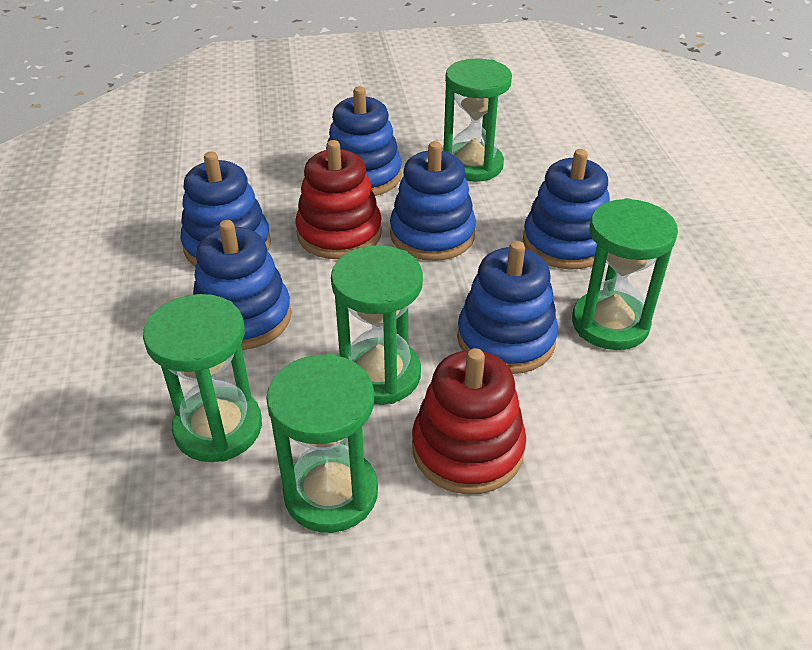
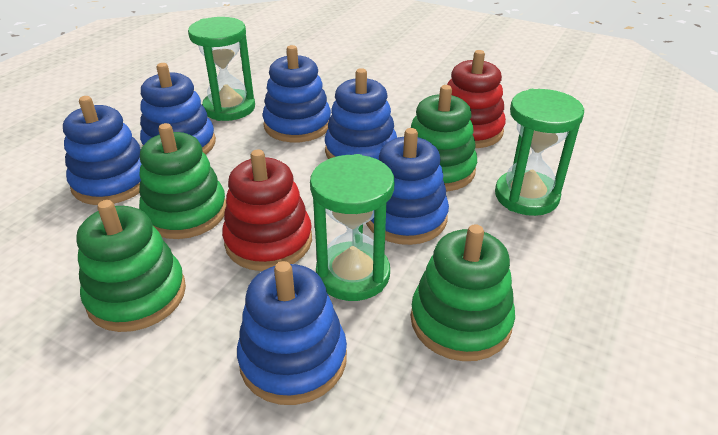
green hourglass: [143,294,262,462] [266,354,378,533] [331,245,423,405] [443,58,512,182] [572,198,678,350] = 5 -> [188,17,255,121] [310,154,394,301] [495,89,584,216] = 3
green stacking toy: none = 0 -> [76,200,186,332] [139,123,227,239] [411,85,477,192] [411,224,515,361] = 4

